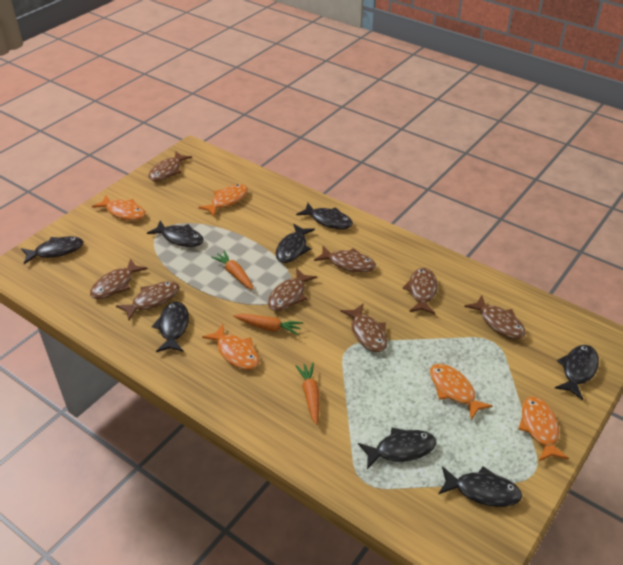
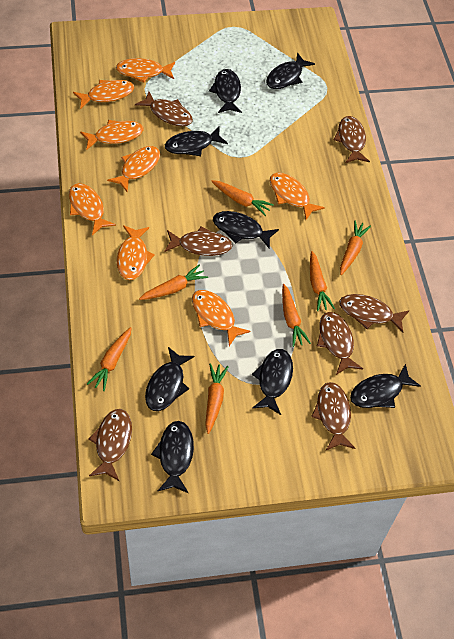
brown fish: [90,259,148,299] [116,281,179,320] [148,151,192,181] [268,268,317,311] [314,246,376,272] [340,303,387,352] [403,268,438,314] [464,295,526,339] = 8 -> [88,409,132,481] [135,92,193,127] [165,226,233,256] [311,382,355,450] [317,312,363,375] [333,116,370,163] [339,294,409,333] = 7
orange carrot: [211,251,254,290] [233,314,303,335] [295,363,320,425] = 3 -> [87,327,131,391] [139,265,208,300] [205,363,229,434] [211,180,274,216] [282,284,311,347] [310,251,335,311] [340,220,371,275] = 7
orange fish: [92,195,145,220] [198,184,248,217] [202,324,260,370] [430,364,493,420] [518,397,569,461] = 5 -> [69,183,116,235] [73,80,134,109] [80,120,144,150] [107,146,160,192] [116,58,175,83] [117,225,155,280] [192,290,251,346] [270,173,325,220] = 8

